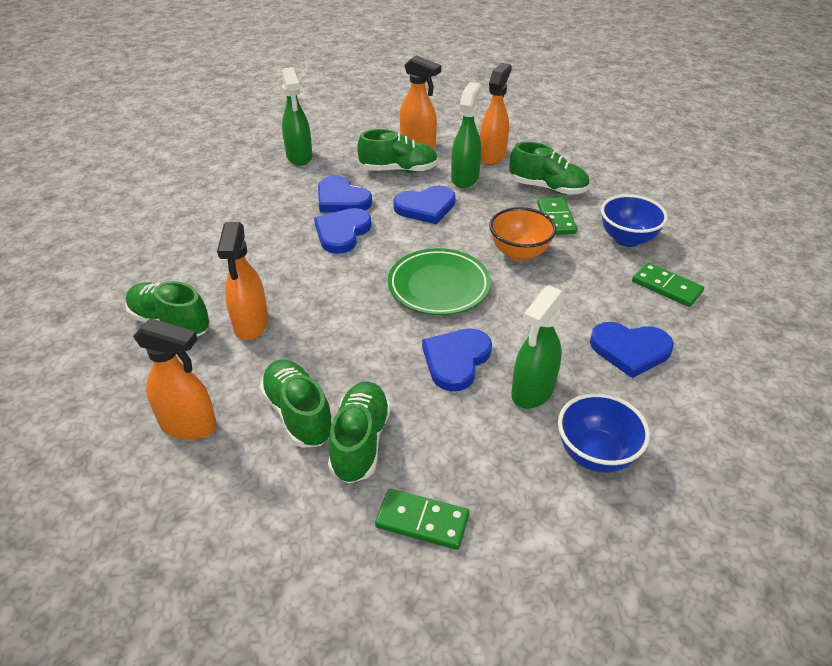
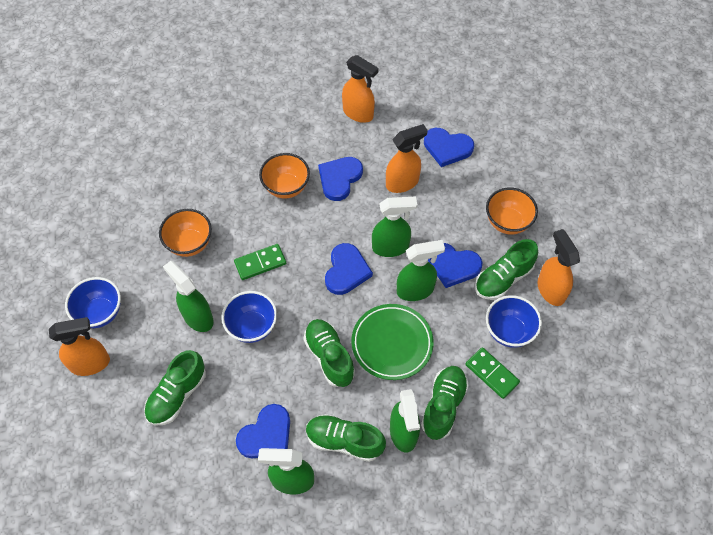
blue bowl: [558,393,650,473] [601,194,668,247] = 2 -> [65,277,121,328] [221,291,277,343] [486,295,542,348] = 3
green domino: [375,489,469,550] [537,197,577,235] [632,262,704,307] = 3 -> [234,244,286,280] [465,347,520,399] = 2
green spray bottle: [282,67,312,166] [451,82,481,188] [511,285,566,409] = 3 -> [163,261,214,332] [258,448,314,494] [372,197,417,257] [390,389,420,453] [397,240,445,301] = 5
orange bowl: [489,207,557,261] = 1 -> [159,209,212,257] [259,153,310,199] [486,187,538,235] = 3

